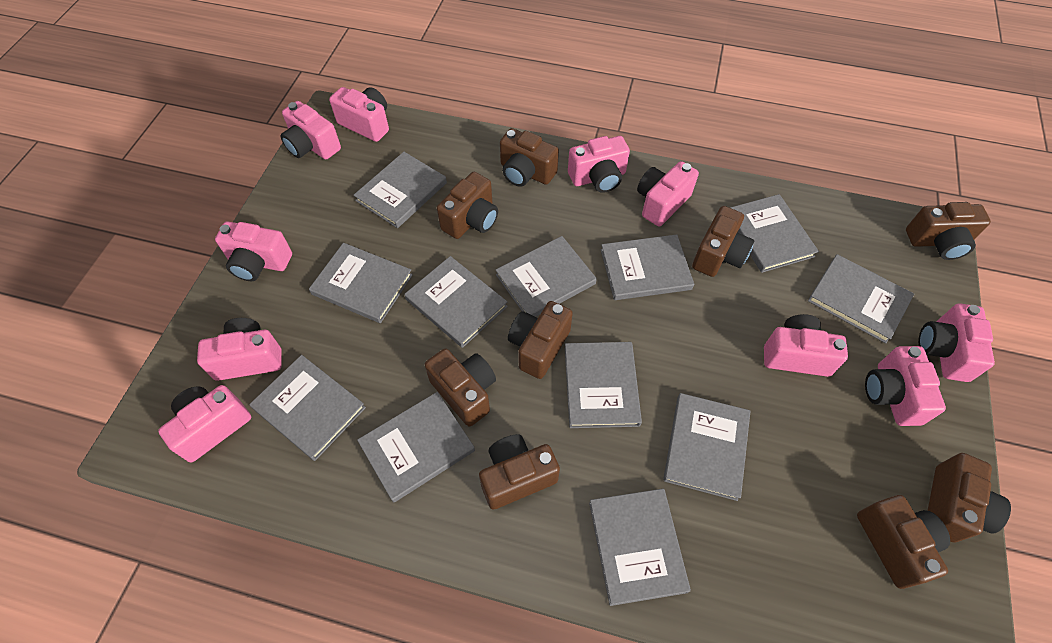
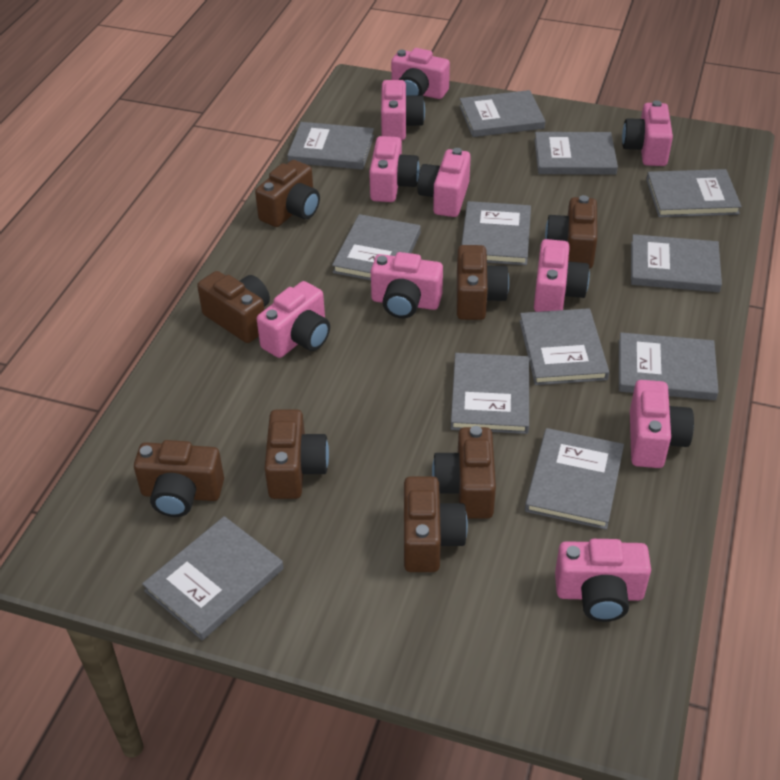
brown camera: [425,349,496,427] [437,172,498,239] [479,434,560,510] [500,128,559,187] [508,301,573,379] [692,206,755,277] [857,495,950,589] [906,202,991,260] [927,453,1011,543] = 9 -> [134,440,224,517] [197,271,270,343] [255,160,320,227] [264,409,329,499] [404,476,468,572] [432,426,496,519] [457,245,509,320] [545,195,597,269] = 8

